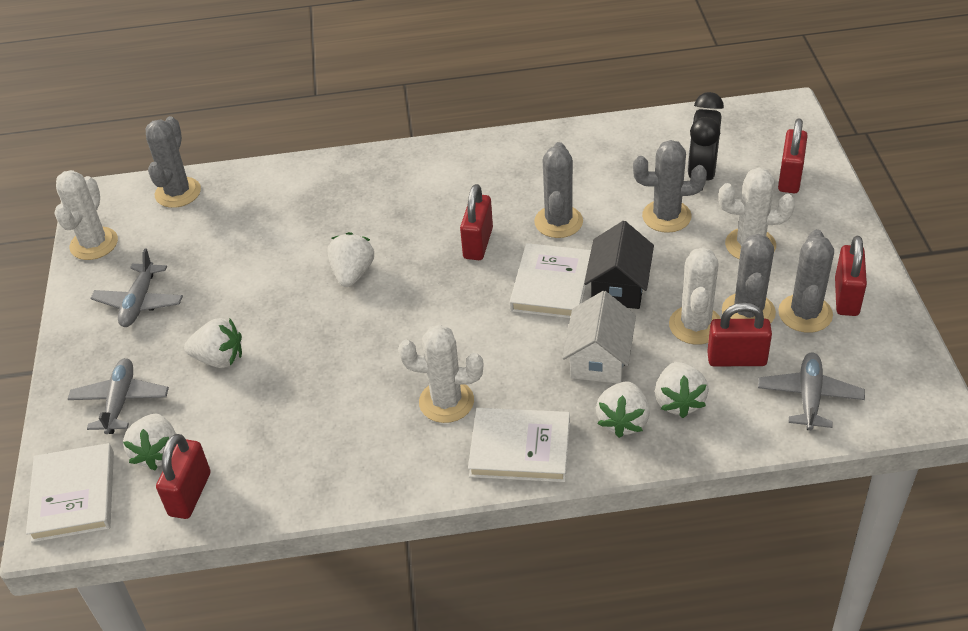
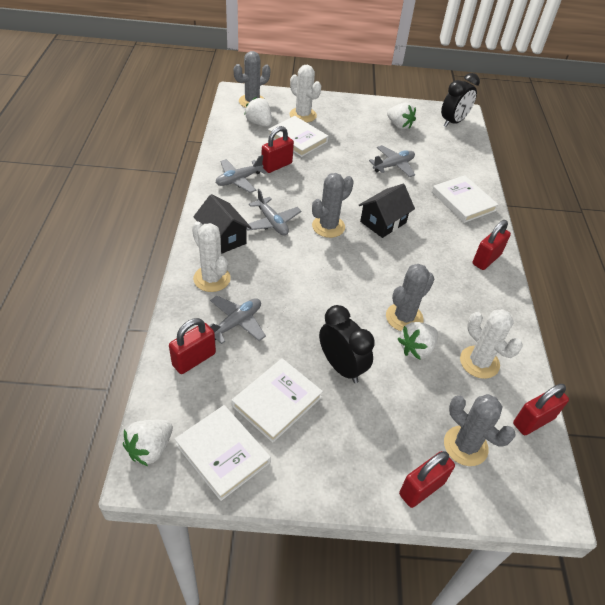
black clock: [687,92,724,191] = 1 -> [319,305,375,383] [441,73,480,127] = 2
black house: [584,221,654,309] = 1 -> [193,194,251,254] [358,184,415,238] = 2
grey cactus: [146,116,201,208] [534,142,583,238] [633,140,707,233] [722,234,776,324] [778,229,834,333] = 5 -> [234,51,271,108] [312,173,354,238] [386,264,434,331] [444,394,515,466] = 4
grey plane: [67,358,169,434] [90,248,183,327] [758,353,865,431] = 3 -> [209,296,266,344] [216,155,267,193] [246,189,301,236] [369,145,415,177] = 4
white book: [26,443,114,543] [468,408,570,482] [510,243,591,319] = 3 -> [175,405,271,501] [232,358,323,443] [268,116,329,157] [432,175,498,223] = 4
white cactus: [54,170,118,260] [398,325,484,423] [669,247,721,345] [719,168,795,259] = 4 -> [192,221,231,292] [290,65,321,123] [460,309,523,379] = 3
white house: [562,291,636,383] = 1 -> none = 0
white strawberry: [123,414,176,471] [184,318,242,368] [327,232,374,287] [596,382,650,438] [655,362,709,418] = 5 -> [123,420,173,466] [244,97,272,127] [387,103,416,130] [398,322,438,360] = 4

